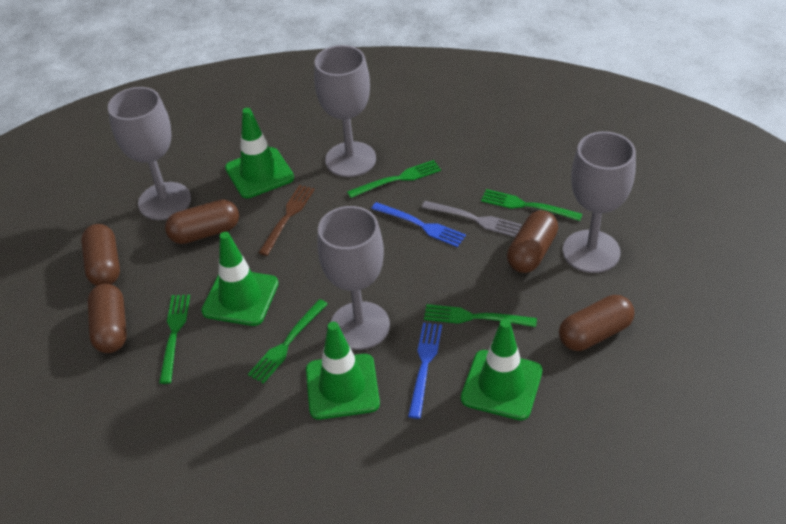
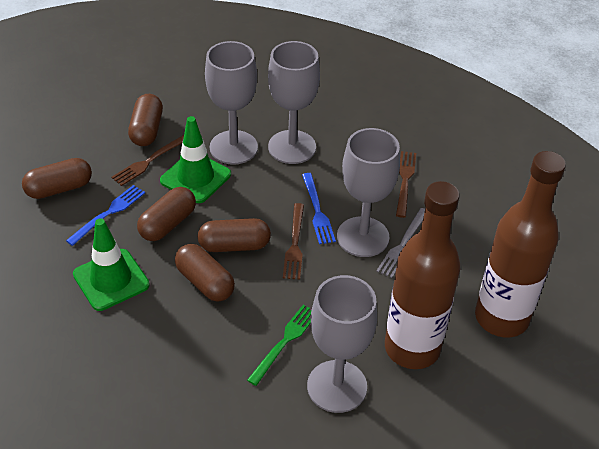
brown bottle: none = 0 -> [385,181,460,369] [475,151,566,337] = 2
brown fork: [258,185,315,256] = 1 -> [111,135,184,186] [283,203,304,280] [396,151,416,218] = 3
green fork: [159,294,190,384] [248,299,328,384] [347,160,441,198] [424,304,537,327] [481,189,582,221] = 5 -> [247,305,312,386] = 1
green traffic cone: [201,232,279,326] [225,108,294,198] [306,322,380,420] [461,319,543,420] = 4 -> [73,218,150,311] [160,116,231,203] = 2

